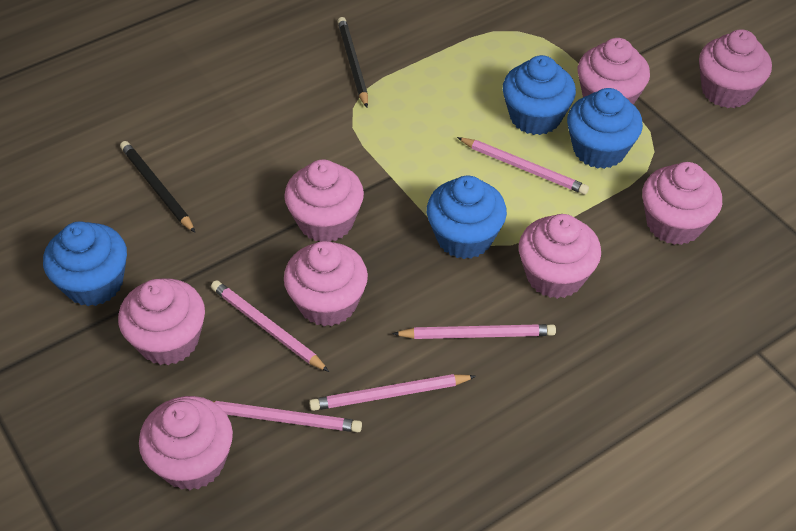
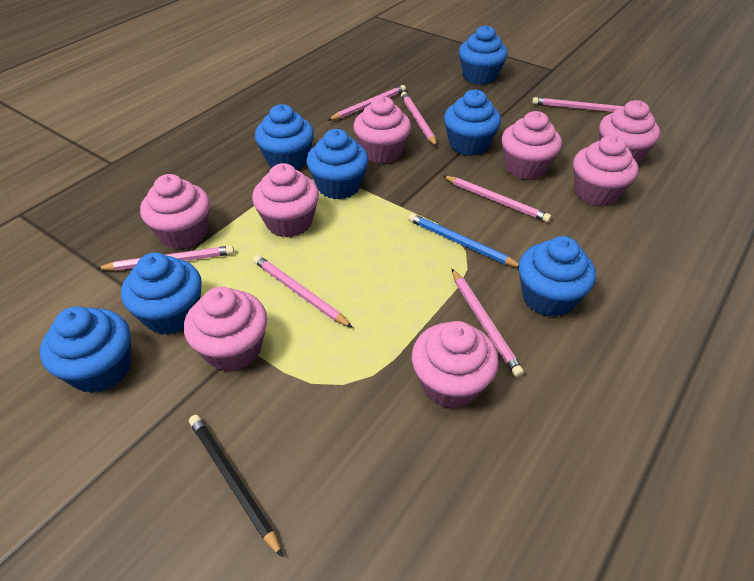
black pencil: [120,141,195,233] [337,17,368,108] = 2 -> [189,415,283,558] = 1
blue cupcake: [43,221,127,306] [427,176,507,259] [503,55,576,135] [567,88,643,169] = 4 -> [40,306,131,393] [121,253,202,335] [255,104,314,170] [306,129,368,200] [444,90,501,156] [459,25,508,85] [519,236,596,317] = 7
blue pencil: none = 0 -> [408,213,519,267] = 1
pink pencil: [211,280,329,372] [213,401,362,432] [309,374,476,411] [392,324,556,339] [457,137,589,195] = 5 -> [96,246,234,271] [253,255,353,328] [328,85,406,120] [401,92,437,147] [443,176,551,222] [452,269,524,377] [532,97,623,112] = 7

